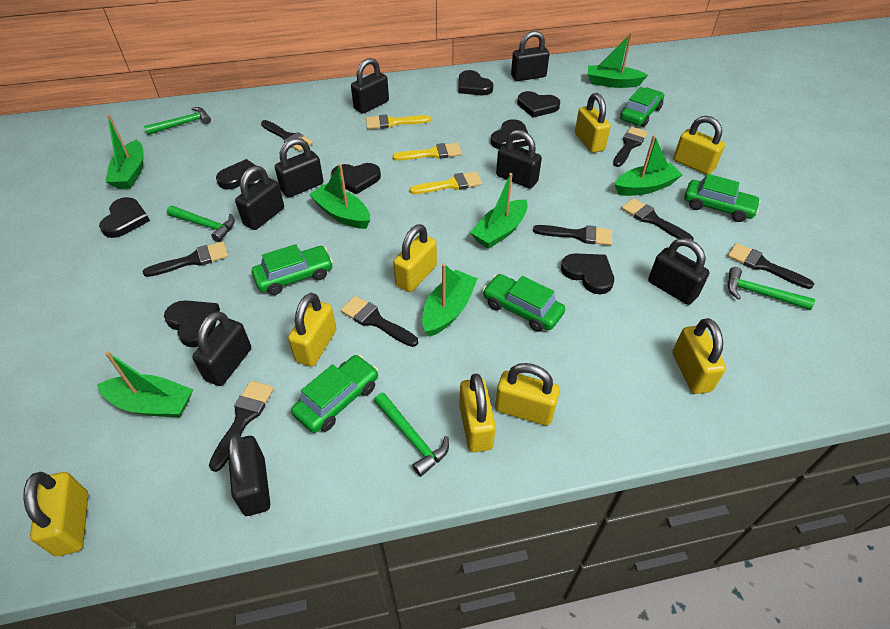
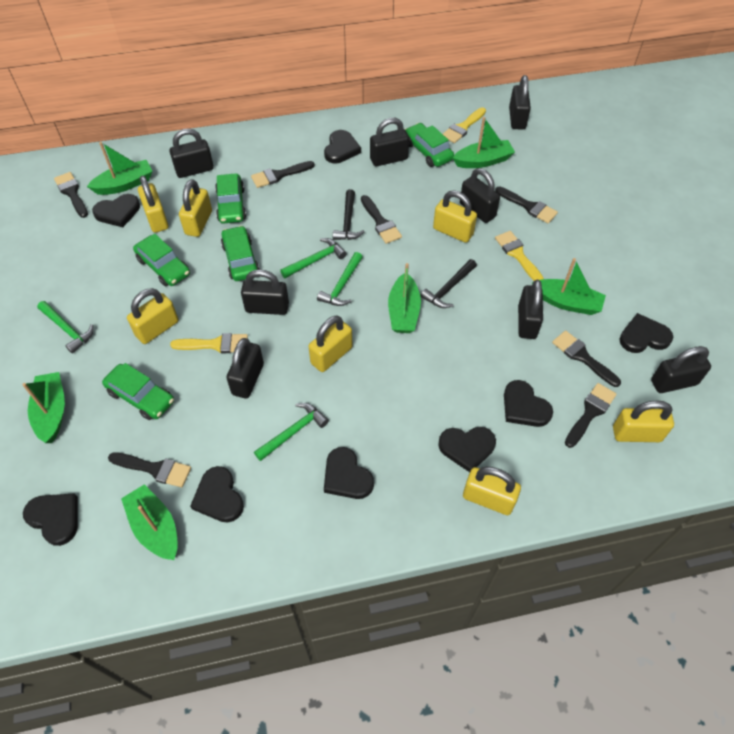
black brush: [143,242,228,277] [209,381,274,472] [261,120,313,151] [341,296,418,347] [533,225,612,245] [613,127,648,167] [621,198,694,240] [727,243,814,289] = 8 -> [54,172,88,218] [108,452,191,488] [251,161,315,188] [361,195,402,244] [495,187,558,223] [552,330,621,387] [565,383,617,448] = 7
black hammer: none = 0 -> [333,189,364,240] [420,259,477,308] = 2
green boat: [97,351,193,418] [105,115,144,189] [309,164,370,229] [422,263,478,336] [470,173,528,249] [588,33,648,88] [615,135,683,196] = 7 -> [22,372,65,443] [87,142,153,195] [121,484,178,560] [388,263,421,333] [453,117,515,168] [532,258,606,315] = 6
yellow padlock: [23,471,88,556] [288,293,336,367] [393,224,437,292] [459,374,496,452] [495,363,560,426] [575,93,611,153] [672,318,726,394] [673,116,725,175] = 8 -> [127,288,179,344] [138,176,168,233] [179,179,212,237] [308,316,353,372] [433,190,477,243] [463,467,521,515] [613,400,674,442] = 7

